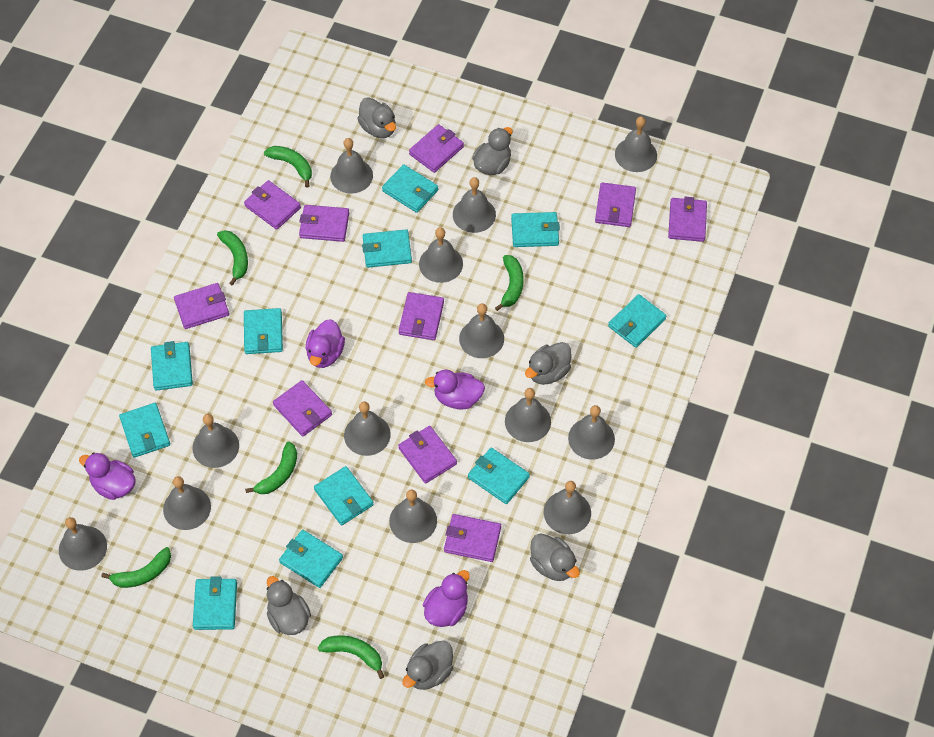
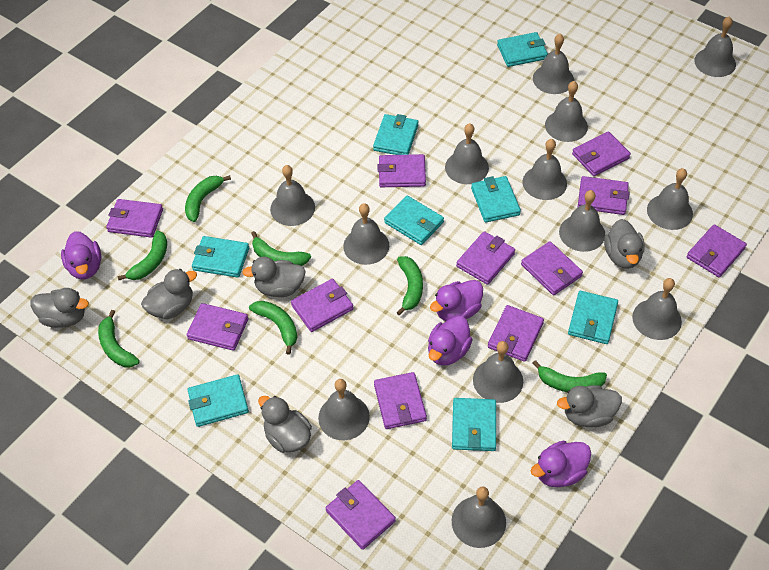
green banana: [101,547,171,588] [217,230,248,286] [245,441,297,494] [264,146,312,188] [318,635,384,679] [495,255,524,311] = 6 -> [98,310,140,367] [118,230,167,280] [185,175,231,222] [249,301,297,355] [251,231,311,266] [396,256,423,315] [532,360,607,392] = 7
purple wallet: [174,283,229,329] [244,180,301,230] [273,380,332,437] [299,205,349,242] [398,426,457,483] [399,292,444,340] [409,124,464,173] [444,514,501,562] [595,182,636,227] [668,197,707,242] = 10 -> [106,199,163,238] [187,303,248,351] [291,279,354,332] [325,480,396,550] [374,372,427,429] [378,154,426,187] [456,231,515,285] [488,305,544,362] [521,241,583,295] [572,131,631,176] [578,176,630,215] [687,224,747,277] = 12
turquoise wallet: [119,403,170,458] [151,341,193,391] [193,576,237,630] [244,308,283,354] [279,530,343,588] [314,466,374,525] [362,229,412,268] [382,164,438,213] [468,447,530,504] [511,212,560,247] [608,294,666,348] = 11 -> [188,374,249,427] [192,236,249,278] [373,114,418,155] [384,196,444,245] [452,398,496,451] [471,176,521,223] [497,32,548,67] [568,291,618,344] = 8

